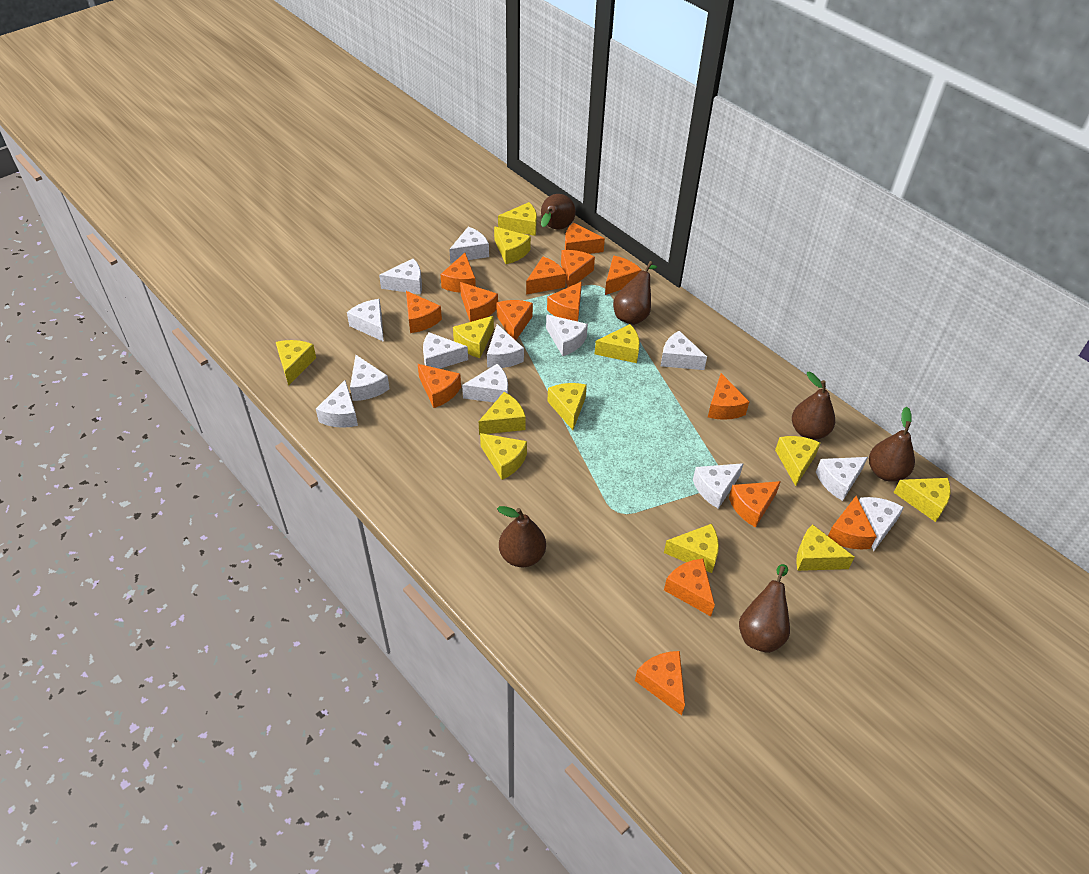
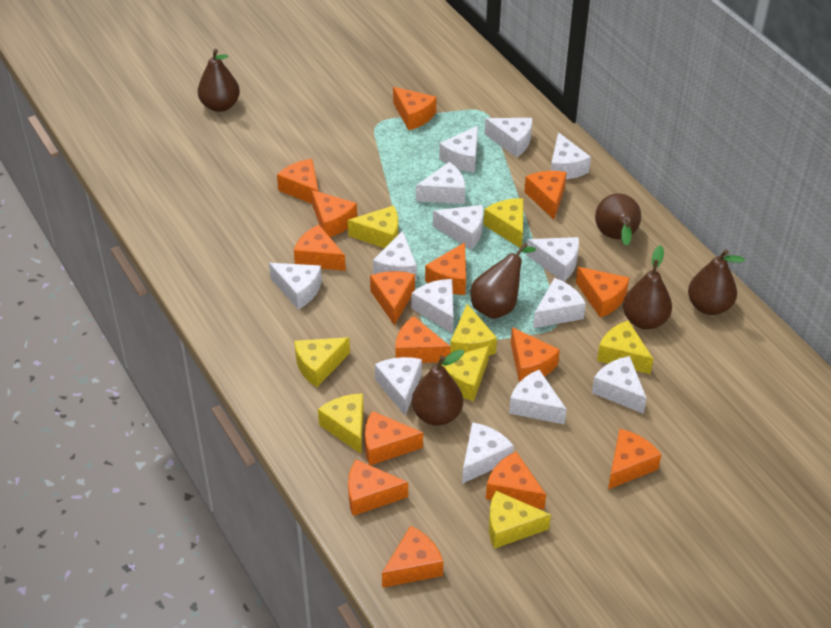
white cheese: [316,380,358,428] [347,299,384,342] [350,355,389,401] [379,258,422,294] [423,332,468,369] [449,227,489,263] [462,363,508,403] [487,324,524,368] [546,314,588,356] [661,331,707,370] [693,463,744,509] [816,457,868,501] [859,497,904,551] = 13 -> [269,263,322,309] [373,230,417,281] [375,357,422,416] [411,279,454,333] [416,162,465,204] [433,205,483,249] [439,126,478,172] [462,422,514,484] [484,118,532,158] [509,370,567,425] [526,237,579,281] [533,278,586,328] [551,132,591,179] [592,356,647,414] = 14
yellow cheese: [276,340,316,386] [453,316,494,358] [479,392,526,435] [480,433,527,480] [494,226,531,264] [498,202,537,236] [547,383,587,430] [595,324,640,363] [664,524,719,573] [775,436,820,486] [796,524,854,571] [893,478,951,522] = 12 -> [294,337,350,387] [318,394,364,454] [348,205,398,248] [441,345,489,401] [450,304,497,356] [483,198,523,248] [489,491,551,549] [597,320,653,374] = 8

